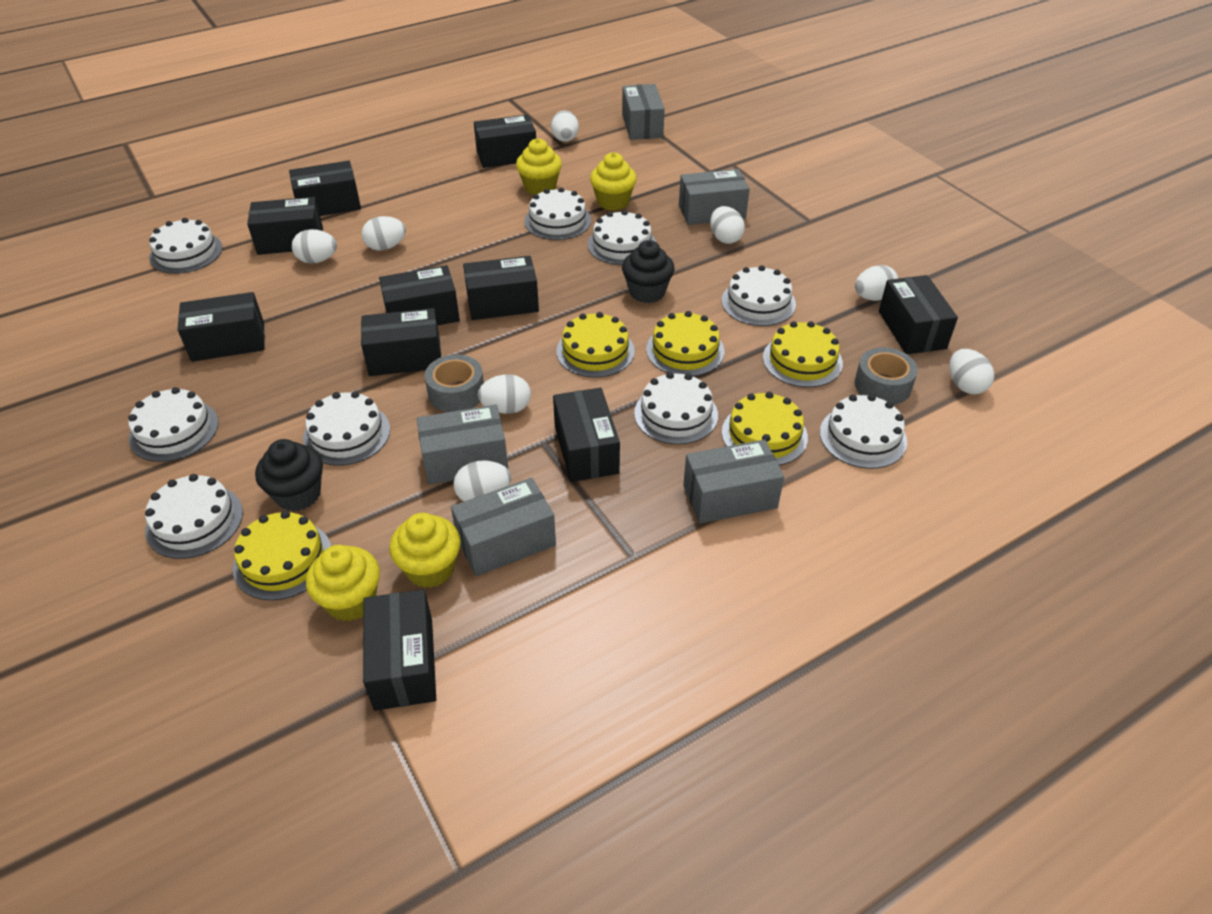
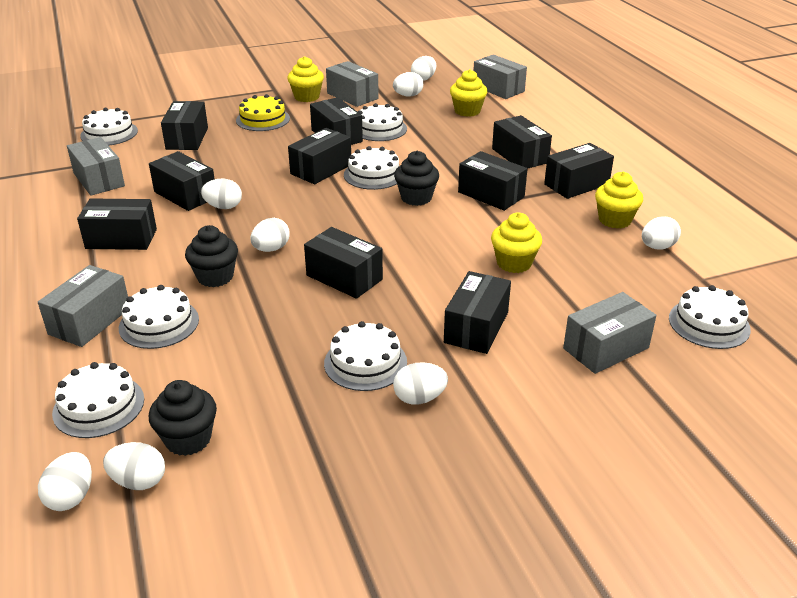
black cupcake: [255,439,323,511] [622,240,675,303] = 2 -> [149,380,217,456] [185,225,238,287] [394,151,439,206] = 3
grey tape: [425,354,484,412] [854,347,918,405] = 2 -> none = 0
white cake: [128,387,219,462] [145,474,243,559] [149,218,222,274] [303,391,390,466] [524,187,591,240] [588,210,656,265] [634,372,718,445] [722,265,796,326] [820,394,907,469] = 9 -> [52,362,144,438] [80,108,138,146] [119,285,199,349] [324,321,407,391] [344,146,399,190] [358,103,407,141] [669,285,751,349] = 7
yellow cake: [233,511,331,600] [556,312,635,378] [646,311,724,376] [722,392,808,465] [763,321,843,387] = 5 -> [236,94,290,131] = 1

